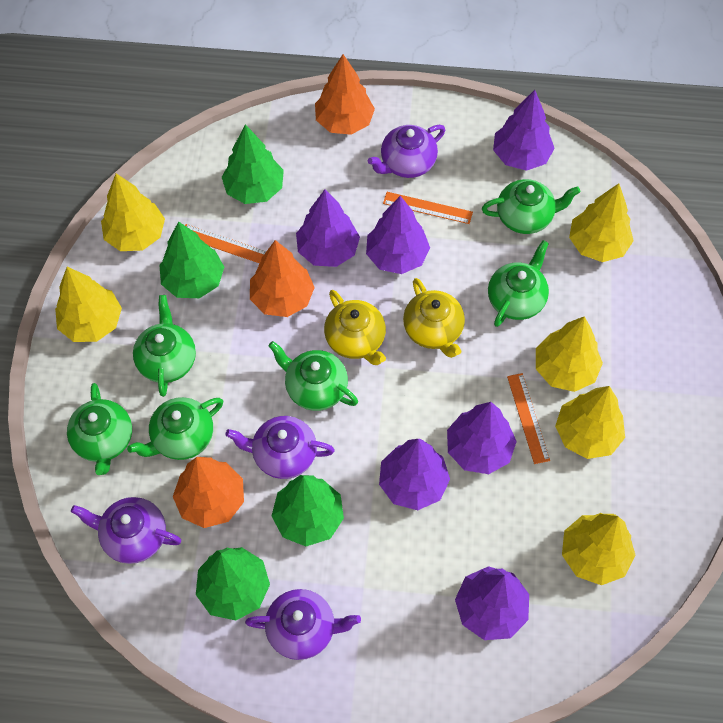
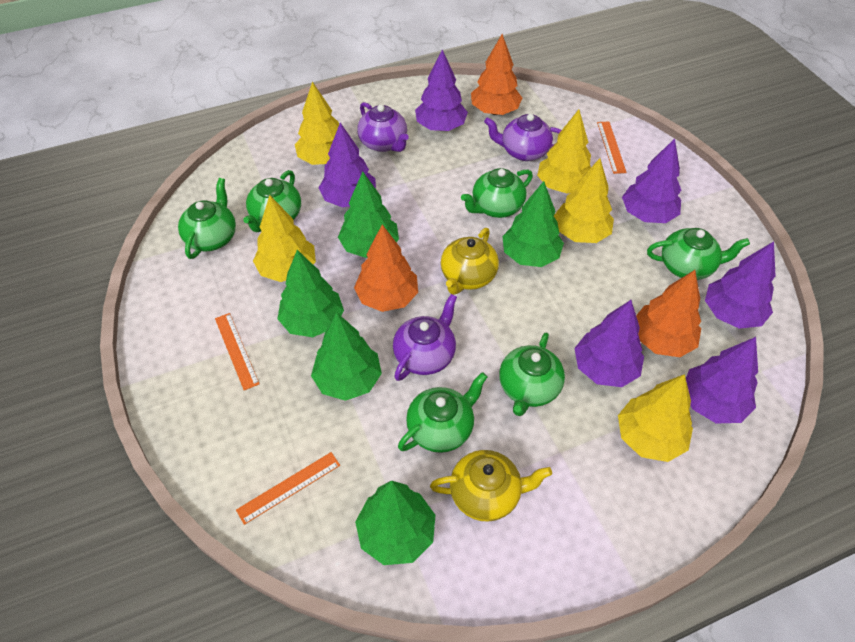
green tree: [160,221,224,298] [196,547,270,620] [222,124,284,204] [272,475,344,546] = 4 -> [277,250,344,337] [311,312,382,401] [338,172,399,258] [355,481,435,565] [502,181,564,267] = 5
purple teapot: [71,497,181,564] [225,416,335,479] [245,589,361,660] [368,125,445,178] = 4 -> [357,102,409,152] [393,294,457,381] [484,114,562,161] = 3
yellow tree: [55,267,122,342] [101,174,165,251] [536,316,603,392] [555,386,625,459] [562,513,635,585] [569,183,634,262] = 6 -> [253,195,316,282] [295,82,339,165] [537,109,591,194] [554,158,614,243] [618,374,693,462] = 5

